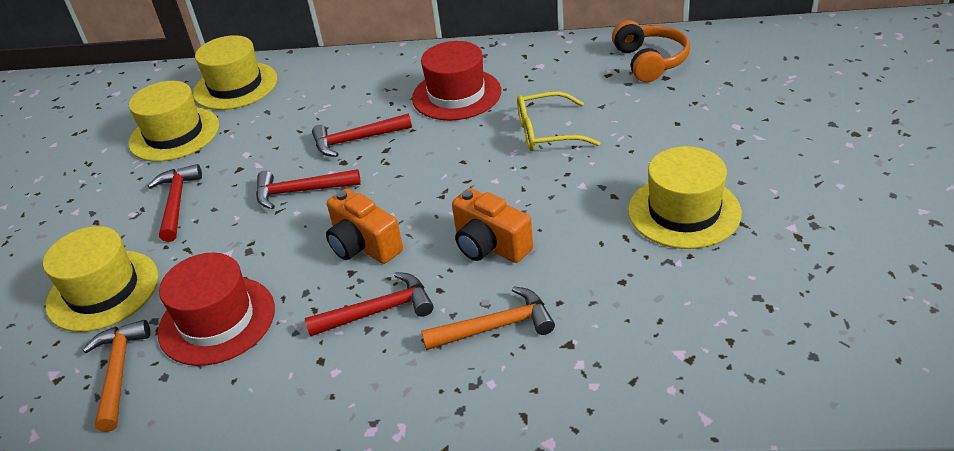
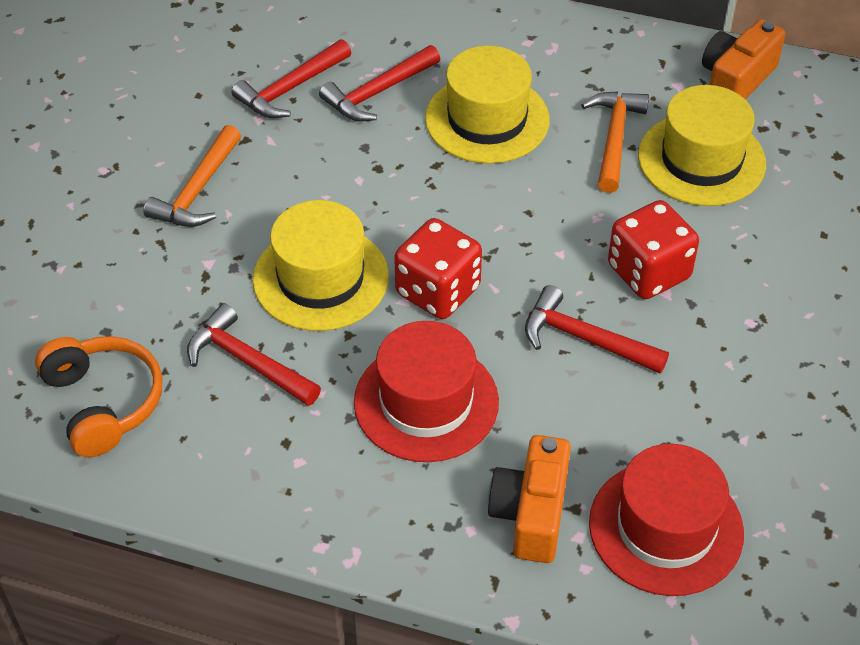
red dice: none = 0 -> [394,218,482,319] [608,200,699,299] = 2
yellow glasses: [517,91,600,151] = 1 -> none = 0
yellow hat: [43,226,159,332] [129,81,219,162] [193,35,278,110] [628,146,742,249] = 4 -> [253,200,389,331] [425,46,549,164] [638,85,766,206] = 3

